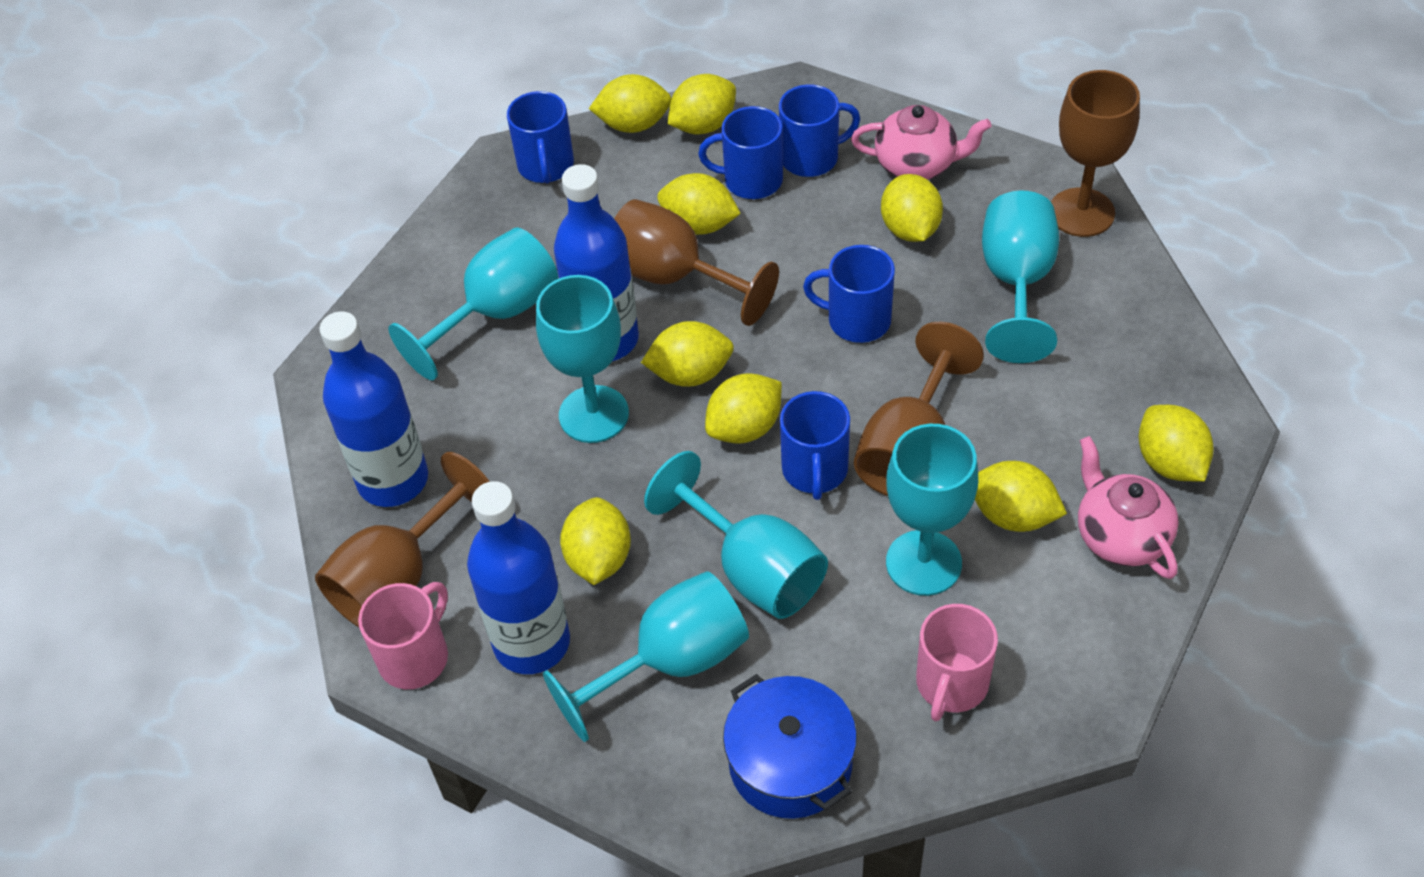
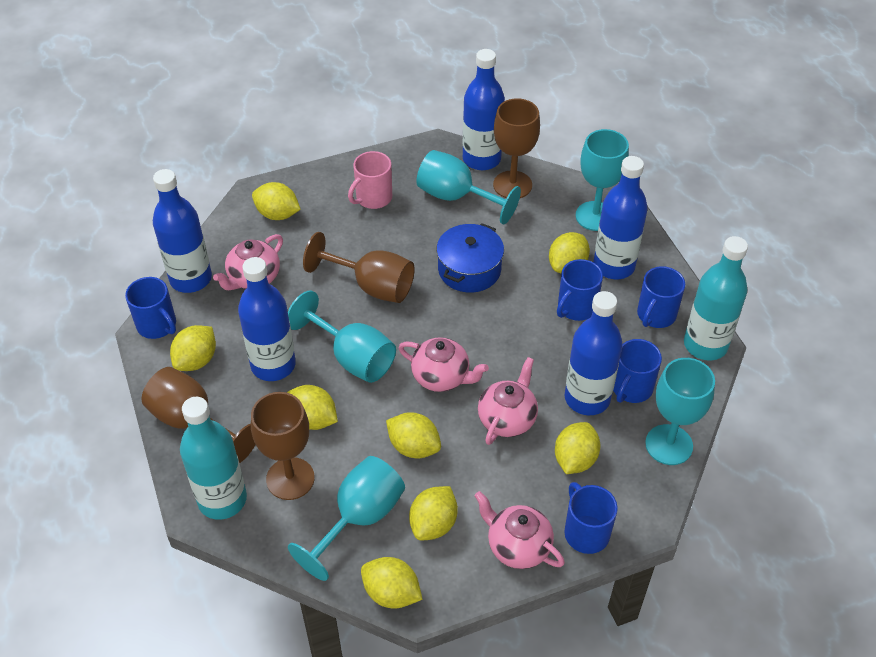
blue bottle: [319,311,428,507] [467,481,570,674] [554,164,639,361] = 3 -> [153,169,212,293] [238,257,296,381] [463,49,505,170] [565,291,622,415] [593,156,648,279] = 5
pink mug: [358,582,448,689] [916,604,998,721] = 2 -> [348,151,392,209] = 1
pink teapot: [851,105,991,180] [1078,436,1179,579] = 2 -> [213,234,283,290] [398,337,489,392] [475,491,565,569] [478,357,538,445] = 4
turquoise bottle: none = 0 -> [180,397,247,520] [684,236,748,360] = 2
turquoise goblet: [388,227,558,380] [536,275,629,443] [543,571,749,742] [644,451,828,619] [886,424,978,596] [982,191,1059,363] = 6 -> [288,291,396,383] [288,456,405,581] [416,150,521,224] [575,129,629,231] [645,358,715,465] = 5
yellow lemon: [560,497,631,585] [589,74,672,133] [641,321,734,387] [657,173,741,235] [667,74,736,134] [705,373,782,444] [881,174,943,242] [975,461,1067,532] [1138,405,1214,482] = 9 -> [170,325,216,371] [252,182,301,220] [287,385,338,430] [361,557,423,609] [386,412,441,458] [409,486,458,540] [549,232,590,273] [555,422,600,474] = 8

